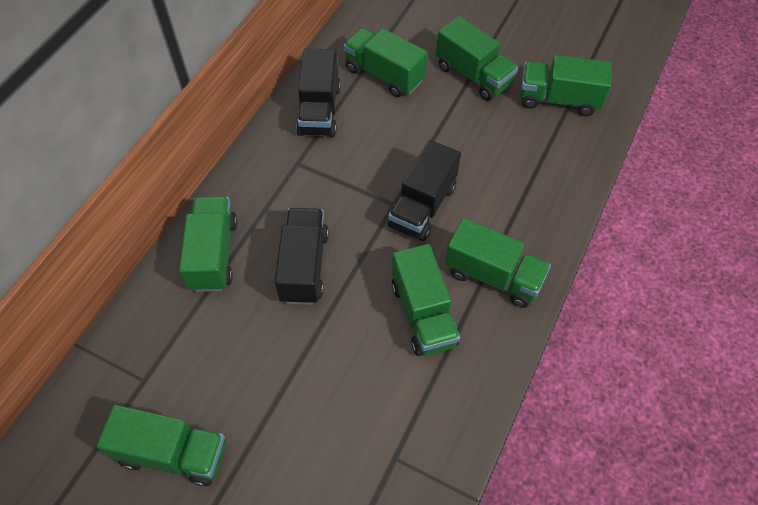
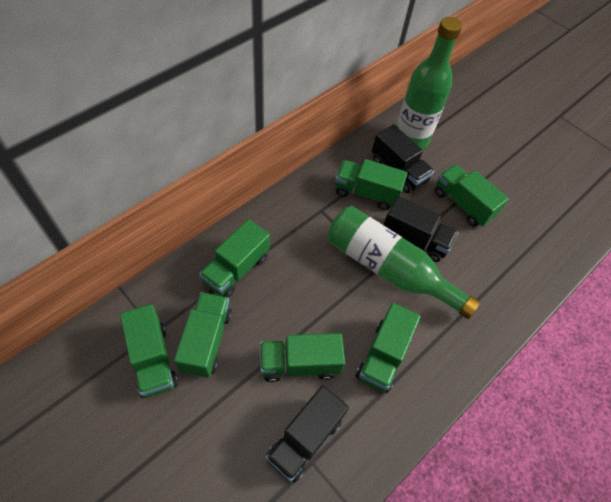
green bottle: none = 0 -> [328,206,480,319] [396,17,462,150] = 2

